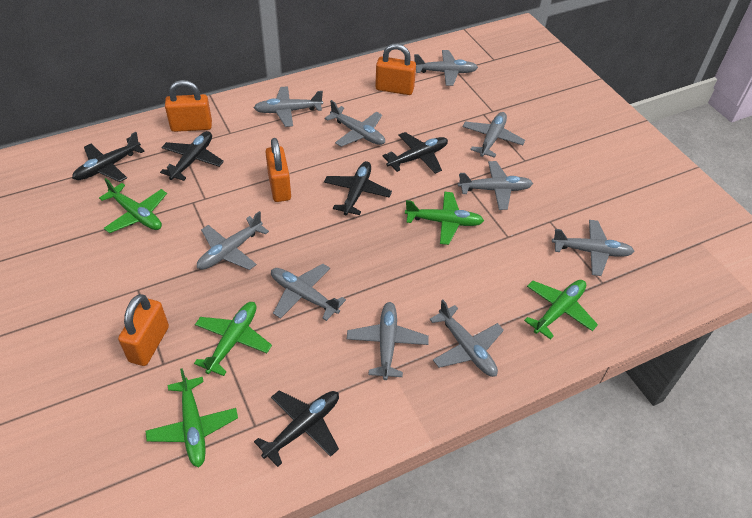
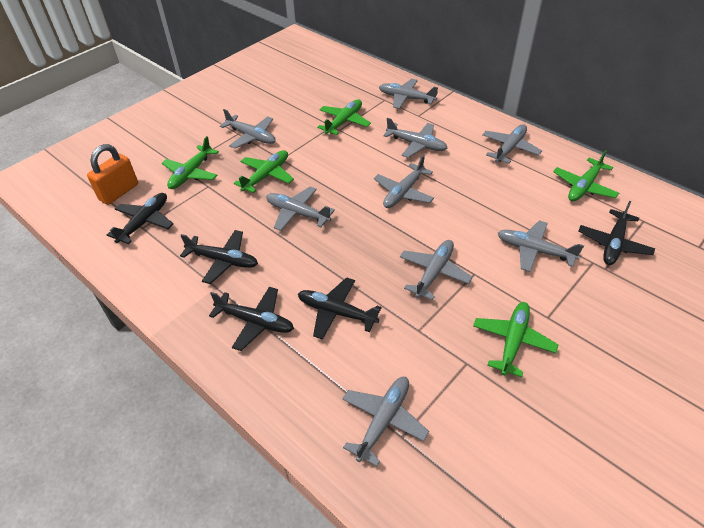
grey plane: [197,211,269,270] [254,86,323,127] [271,264,346,321] [325,100,385,147] [347,302,429,380] [414,50,478,86] [429,300,504,377] [458,161,533,210] [462,112,525,158] [552,220,635,276] = 10 -> [220,109,276,149] [266,187,335,231] [342,377,429,467] [374,155,434,208] [379,79,438,109] [383,118,447,158] [400,240,473,300] [482,124,542,164] [498,220,584,272] = 9
orange padlock: [118,294,169,366] [165,80,212,132] [266,138,291,202] [375,43,416,95] = 4 -> [87,144,138,205] = 1

